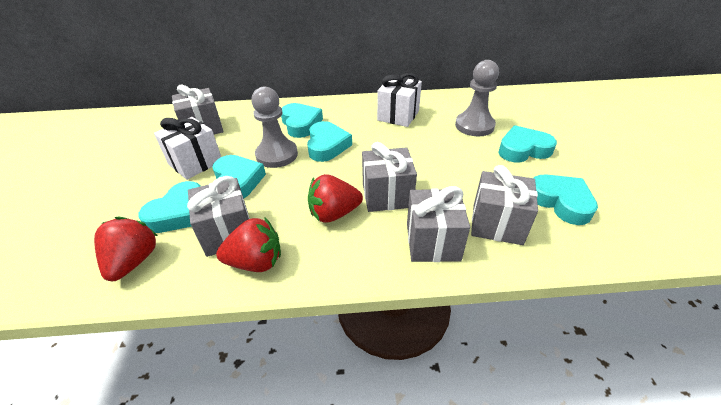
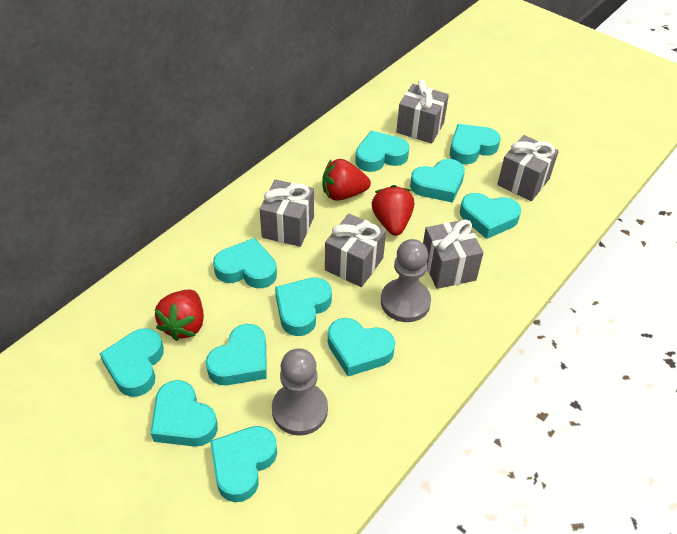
turquoise heart: [139,181,201,233] [212,155,266,198] [281,103,323,138] [307,121,352,162] [498,125,557,162] [534,174,598,225] = 6 -> [99,328,164,397] [150,380,218,447] [206,324,267,385] [210,426,277,502] [213,238,277,288] [275,277,332,336] [328,318,395,376] [355,131,409,172] [410,159,465,203] [450,124,501,164] [460,193,521,239] = 11
white gift: [154,117,221,180] [377,73,422,127] = 2 -> none = 0

